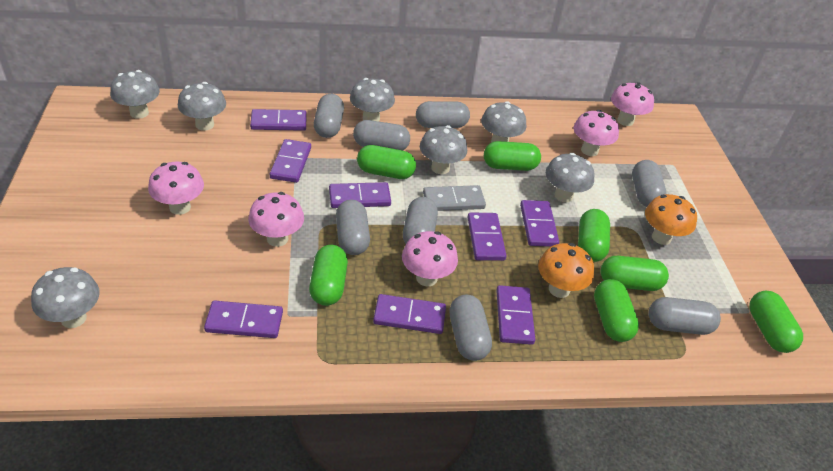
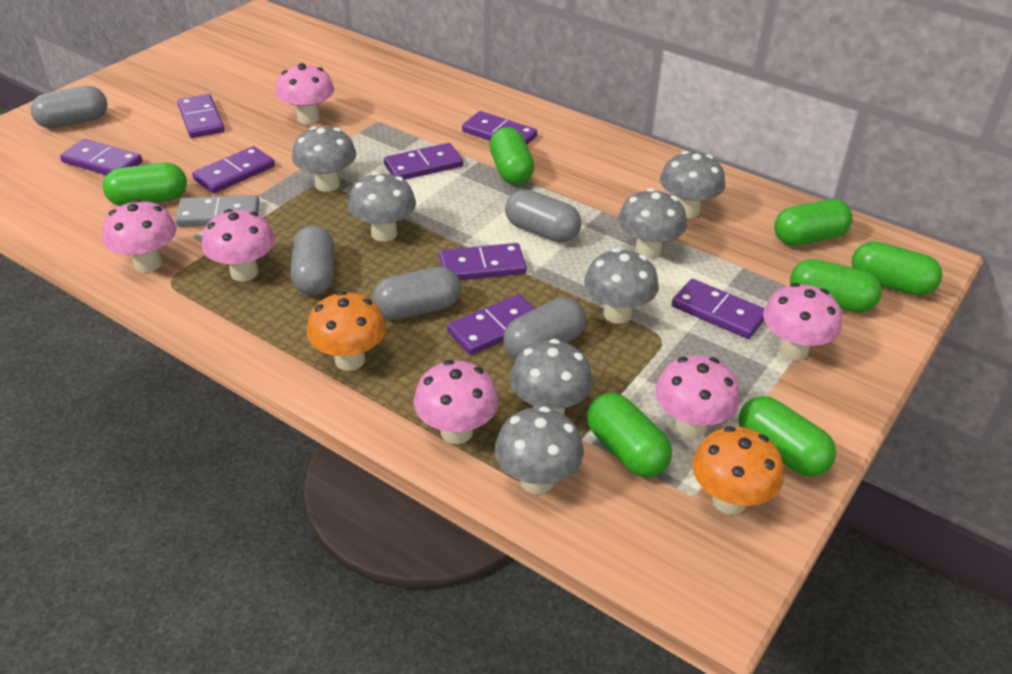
grey capsule: [314,94,344,138] [336,200,370,255] [353,120,410,151] [403,197,438,244] [416,101,470,128] [449,295,492,361] [632,160,666,207] [648,297,721,335] = 8 -> [30,86,107,128] [291,225,334,295] [372,267,461,320] [503,297,586,359] [505,189,581,243] = 5
pink mushroom: [148,162,204,215] [248,192,304,247] [402,231,458,286] [574,110,619,156] [611,82,654,126] = 5 -> [102,199,177,272] [202,209,275,281] [276,63,334,124] [414,360,499,444] [655,355,740,438] [763,283,842,360] = 6

